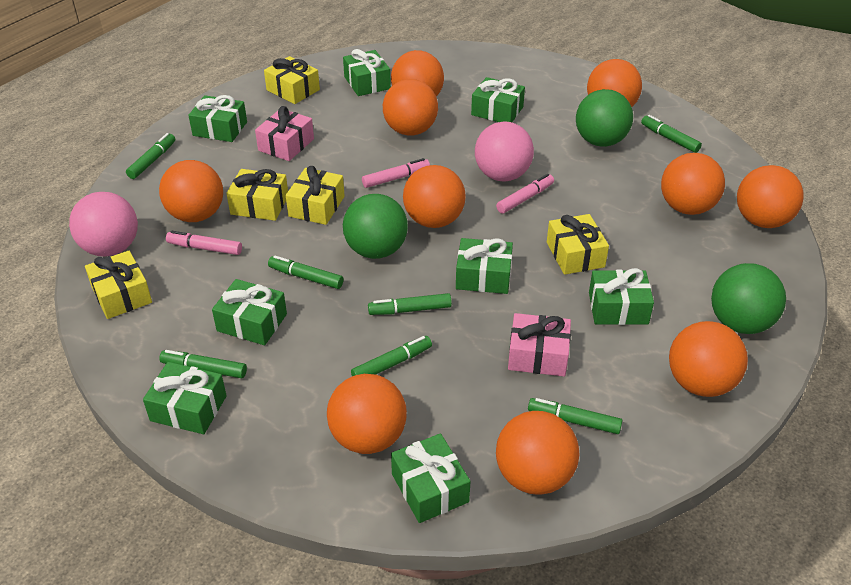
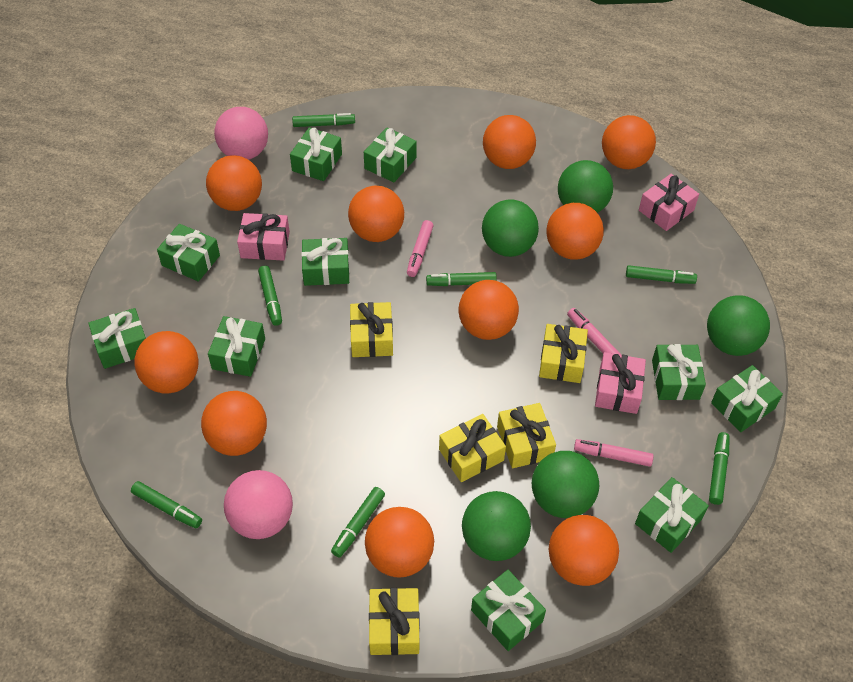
green ball: [343,194,408,259] [576,89,633,147] [711,263,786,334] = 3 -> [462,491,531,561] [482,199,539,257] [532,451,599,518] [558,160,613,213] [707,295,770,356] = 5
green gift: [143,362,227,434] [188,95,247,142] [212,279,287,345] [343,49,391,96] [391,433,470,523] [456,238,513,294] [471,77,525,122] [589,268,654,325] = 8 -> [88,308,146,369] [157,224,220,282] [208,316,265,377] [290,127,342,181] [301,238,350,286] [364,127,417,182] [471,570,546,651] [635,477,709,553] [652,344,706,400] [711,365,783,432] = 10
pink gift: [255,106,314,161] [508,313,571,377] = 2 -> [237,213,290,261] [595,352,646,414] [639,174,699,231] = 3

